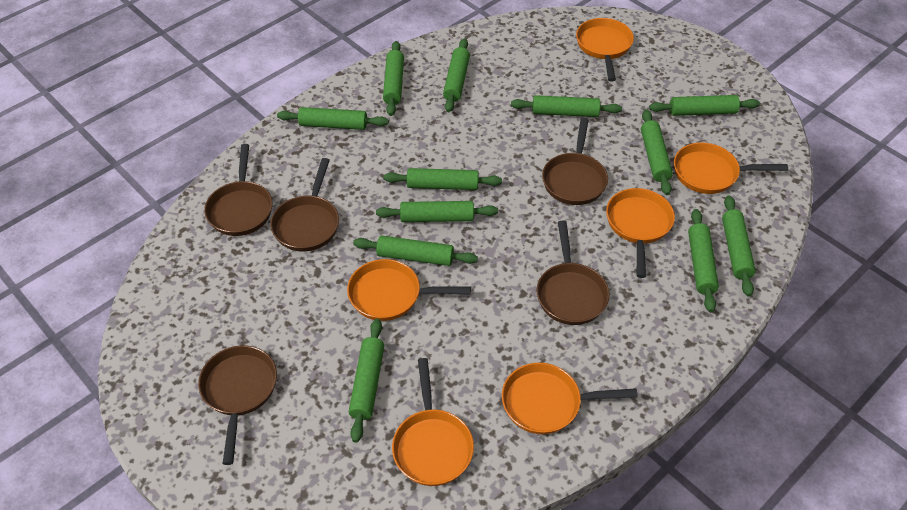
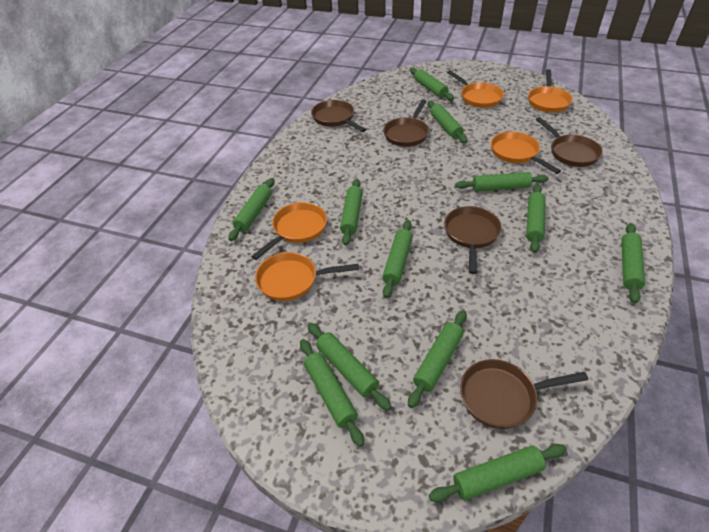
orange pan: [347,259,471,321] [392,358,474,486] [502,363,638,434] [576,18,634,81] [606,188,675,278] [674,143,788,194] = 6 -> [251,202,327,260] [255,252,359,301] [447,70,504,108] [491,132,561,174] [528,69,573,113] = 5

